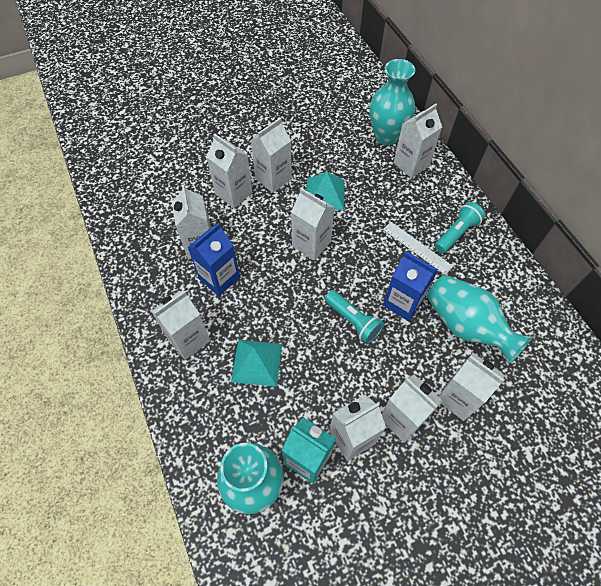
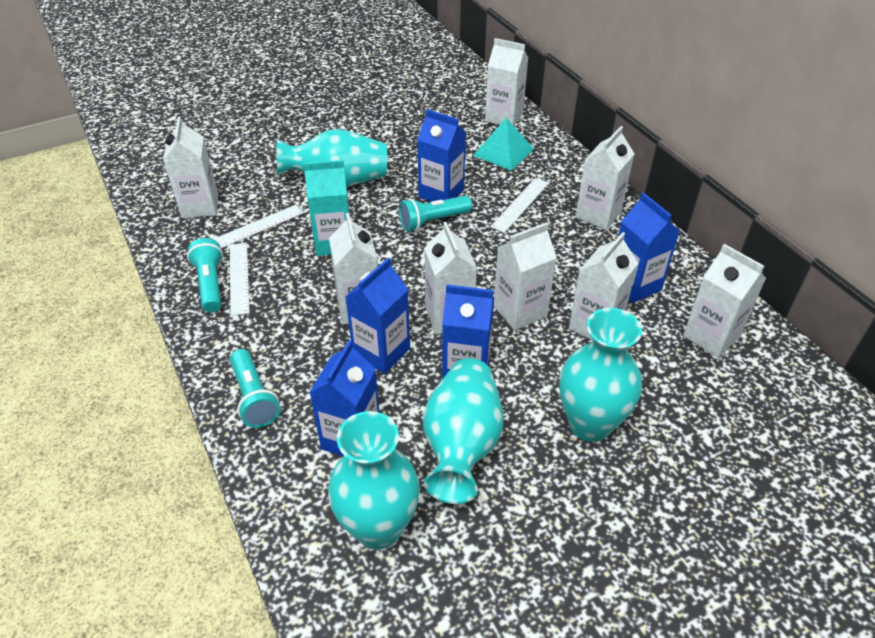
blue carton: [187,223,240,296] [383,251,438,321] = 2 -> [309,340,379,456] [345,258,410,374] [417,109,466,202] [442,284,494,379] [618,192,680,303] = 5
turquoise flashlight: [325,290,384,344] [435,202,485,253] = 2 -> [187,238,223,312] [230,349,280,428] [399,196,472,231] = 3
turquoise pyramid: [231,340,282,387] [307,172,345,210] = 2 -> [473,118,534,171] = 1
turquoise vase: [217,443,284,514] [370,59,415,145] [427,275,532,364] = 3 -> [277,129,387,187] [328,411,420,550] [423,358,503,504] [559,308,642,442] = 4
white carton: [151,290,210,360] [172,185,211,259] [206,133,252,208] [251,118,292,193] [291,188,335,260] [329,395,386,461] [382,374,443,443] [393,104,442,178] [439,353,505,421] = 9 -> [163,117,218,218] [329,213,378,325] [424,222,477,334] [485,38,528,126] [494,223,557,330] [569,232,638,341] [575,126,634,230] [683,244,766,358] = 8
white ruler: [383,222,453,275] = 1 -> [213,205,303,248] [230,243,250,316] [490,178,549,233] = 3

